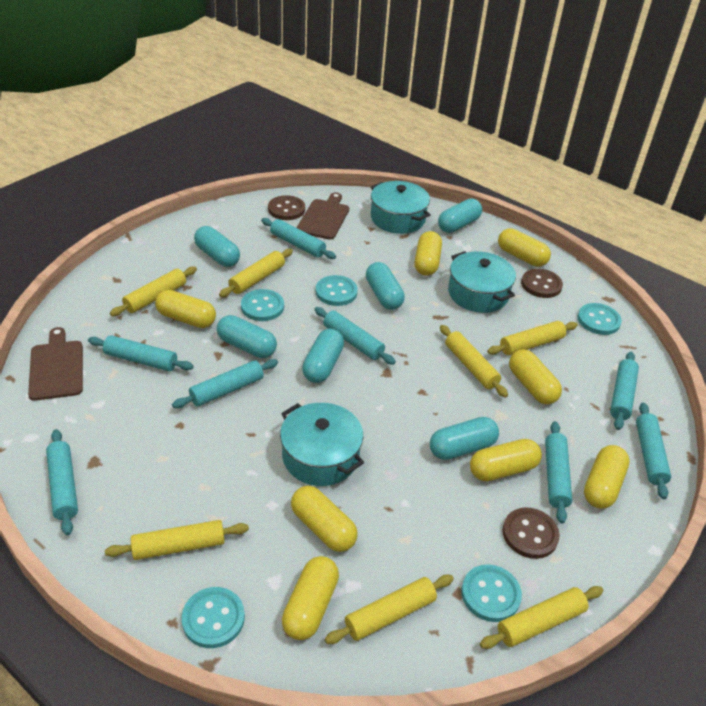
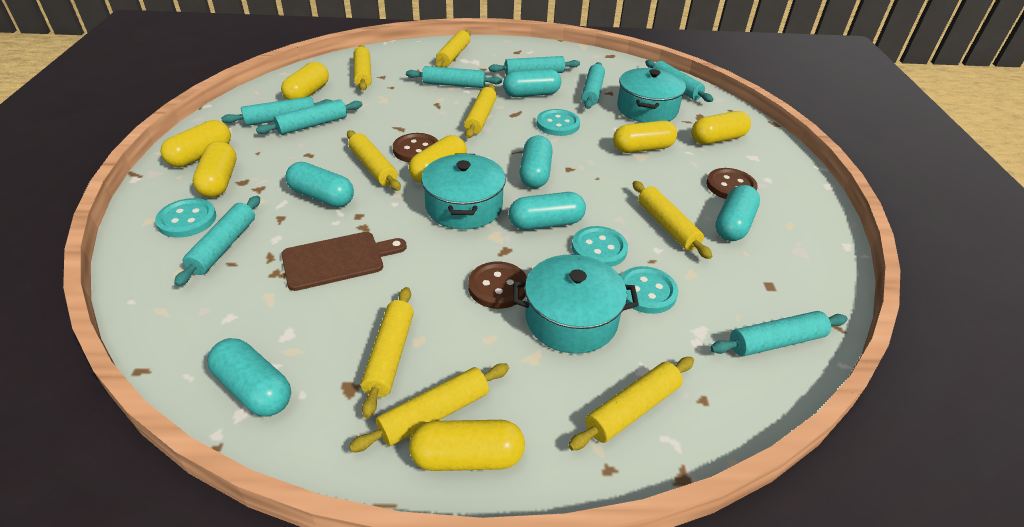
brown cutting board: [28,327,83,401] [297,192,349,240] = 2 -> [281,232,407,291] = 1
turquoise button: [181,587,245,648] [241,289,284,321] [316,275,358,306] [461,564,522,622] [578,303,622,335] = 5 -> [155,198,216,238] [537,109,580,136] [572,226,628,267] [621,266,678,314] = 4
yellow capsule: [155,290,216,328] [282,556,339,640] [291,486,357,552] [415,231,442,276] [470,439,542,481] [498,228,551,267] [509,349,562,404] [584,445,630,509] = 8 -> [160,120,231,167] [193,141,236,198] [281,62,329,100] [409,135,467,183] [409,420,525,471] [613,121,677,153] [691,111,751,145] = 7
yellow rolling pin: [105,520,249,560] [110,266,197,316] [219,249,293,297] [325,574,454,644] [440,325,508,398] [480,586,603,649] [487,321,578,355] = 7 -> [347,130,401,191] [349,363,509,452] [354,45,372,91] [361,287,414,418] [435,30,471,67] [464,85,497,138] [568,357,694,451] [633,181,712,259] = 8

